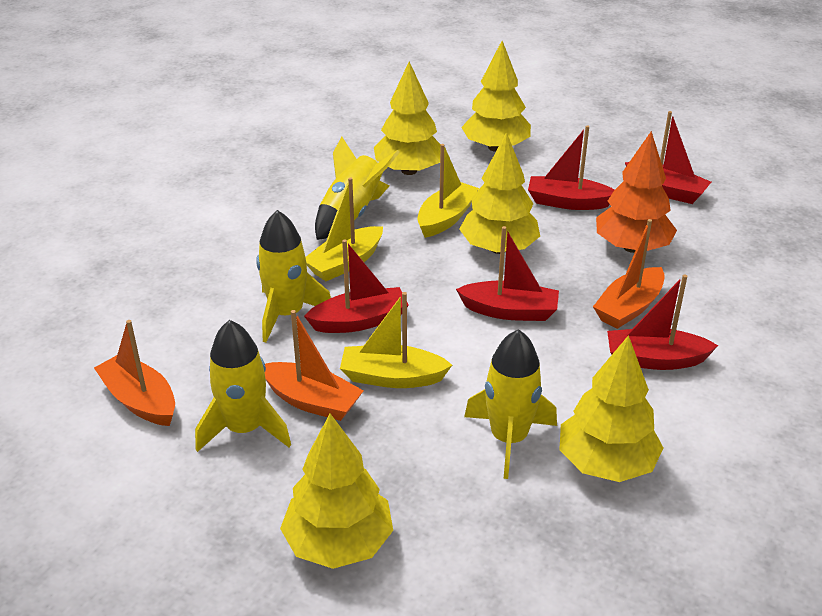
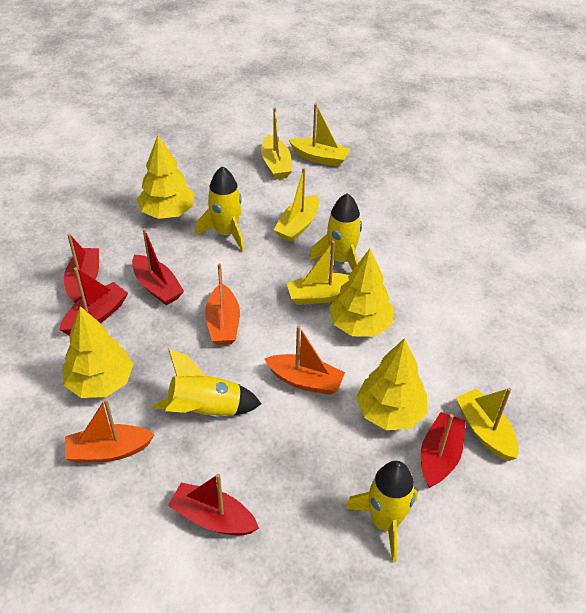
orange tree: [596,131,677,253] = 1 -> none = 0
yellow boat: [305,177,383,281] [340,292,452,388] [417,144,479,238] = 3 -> [261,107,292,180] [274,168,319,242] [286,241,349,305] [289,103,350,167] [456,388,519,461] = 5
yellow tree: [280,414,393,569] [374,62,441,175] [459,132,540,254] [461,41,531,152] [559,335,664,482] = 5 -> [63,306,133,398] [137,135,195,219] [329,249,394,337] [356,338,428,430] = 4

